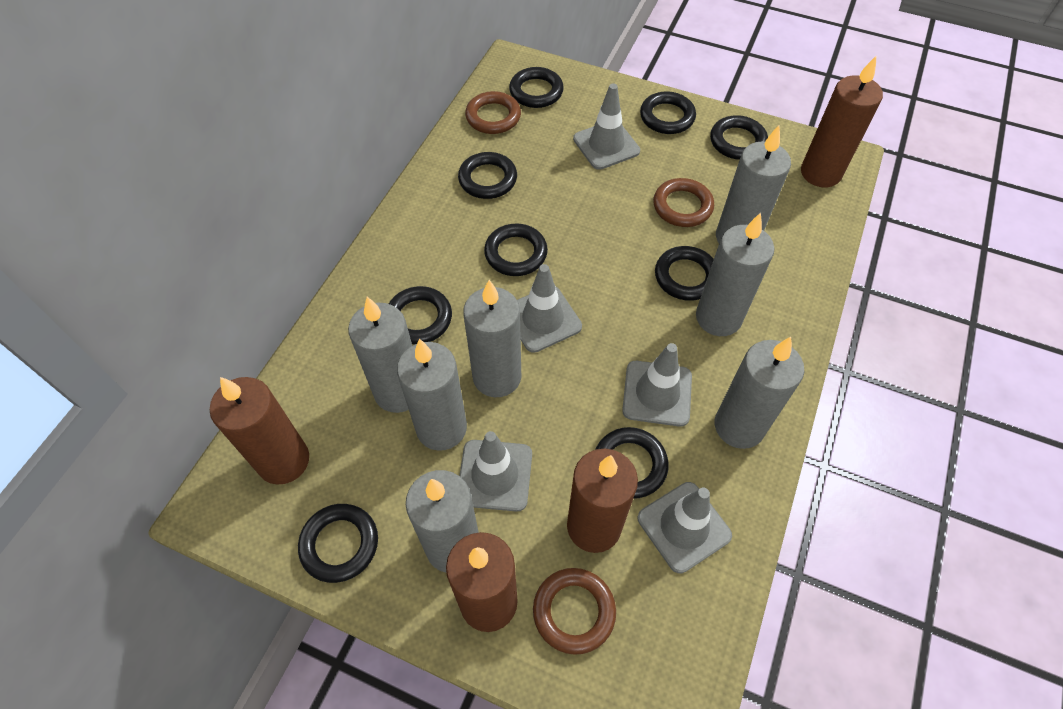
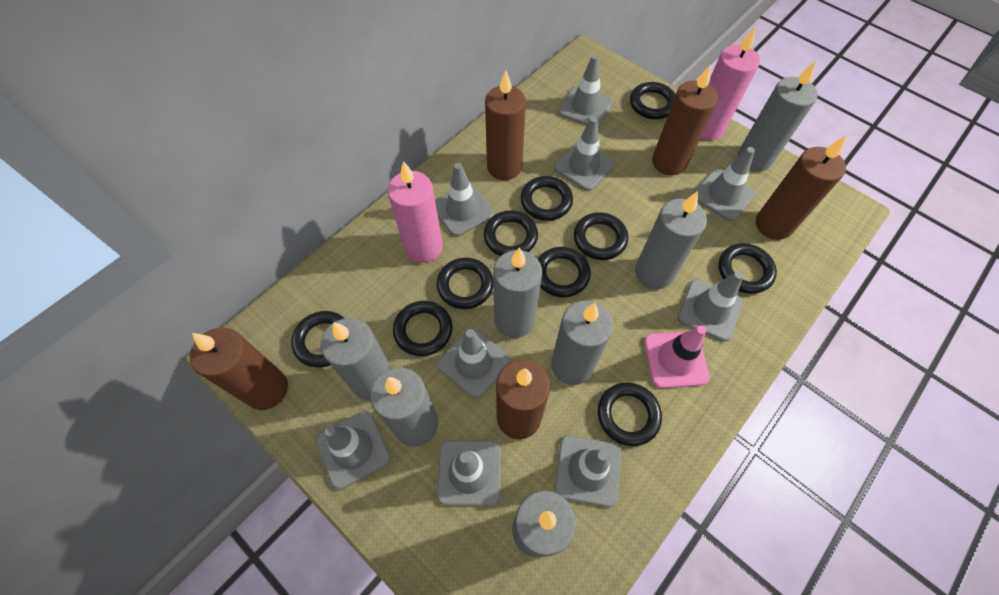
black ring: [298,504,378,583] [389,286,452,344] [458,152,517,199] [484,223,548,276] [509,67,564,108] [595,427,669,499] [640,91,696,134] [655,246,714,301] [710,115,768,160] = 9 -> [291,311,344,368] [393,301,452,356] [437,258,494,309] [484,210,538,256] [521,176,573,221] [538,247,591,298] [574,212,628,260] [598,383,662,446] [630,82,676,119] [718,243,777,294] = 10
brown candle: [210,377,309,485] [446,532,518,632] [567,449,638,553] [801,55,883,187] = 4 -> [190,328,288,410] [485,70,526,180] [496,359,550,439] [652,64,718,175] [756,136,846,240] = 5
brown ring: [465,91,521,134] [533,568,616,655] [653,178,714,227] = 3 -> none = 0
grey traffic cone: [459,431,532,512] [517,264,582,353] [573,83,640,170] [622,343,692,427] [638,482,732,573] = 5 -> [315,411,391,490] [435,163,494,236] [437,328,511,398] [437,440,501,506] [554,116,614,191] [555,435,622,507] [559,55,613,127] [678,271,744,341] [692,147,756,221] = 9
pink candle: none = 0 -> [387,161,443,263] [701,26,760,140] = 2
pink traffic cone: none = 0 -> [644,326,710,388] = 1

